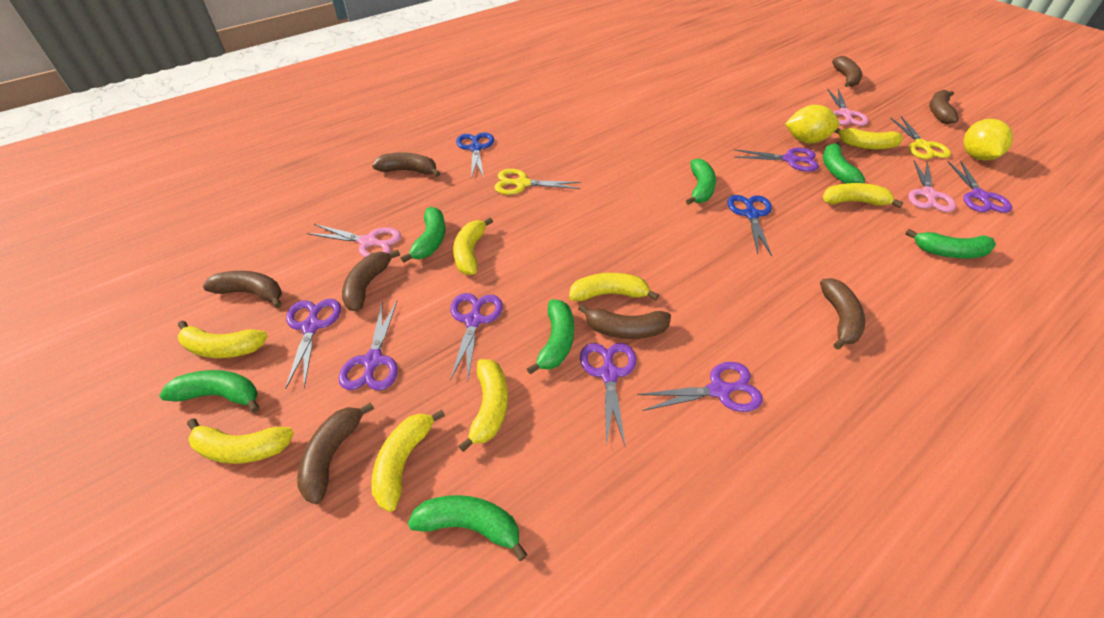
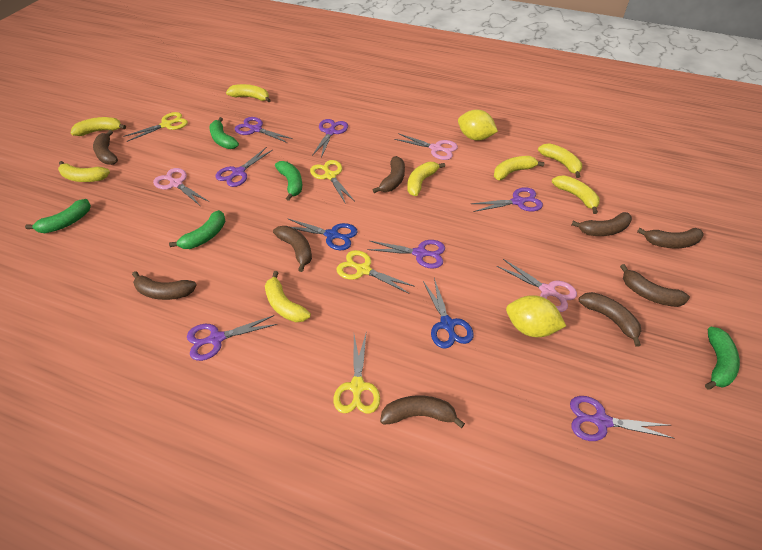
brown banana: [203,271,282,308] [297,402,374,504] [342,249,400,312] [372,152,440,177] [578,304,671,339] [820,278,865,350] [832,56,862,87] [929,90,959,124] = 8 -> [93,130,118,165] [132,271,197,300] [273,226,312,272] [373,156,405,193] [380,395,465,428] [572,212,632,236] [578,292,641,347] [620,264,690,307] [637,228,704,248] = 9
green banana: [159,370,260,413] [401,207,445,263] [408,495,527,561] [527,300,574,374] [686,158,716,205] [823,141,865,184] [905,229,996,259] = 7 -> [25,199,91,233] [169,210,225,249] [209,117,239,149] [275,161,302,201] [705,327,740,390] = 5
yellow scissors: [494,169,581,195] [890,116,951,159] = 2 -> [124,112,188,142] [310,160,354,204] [333,334,380,414] [336,250,415,294] = 4

